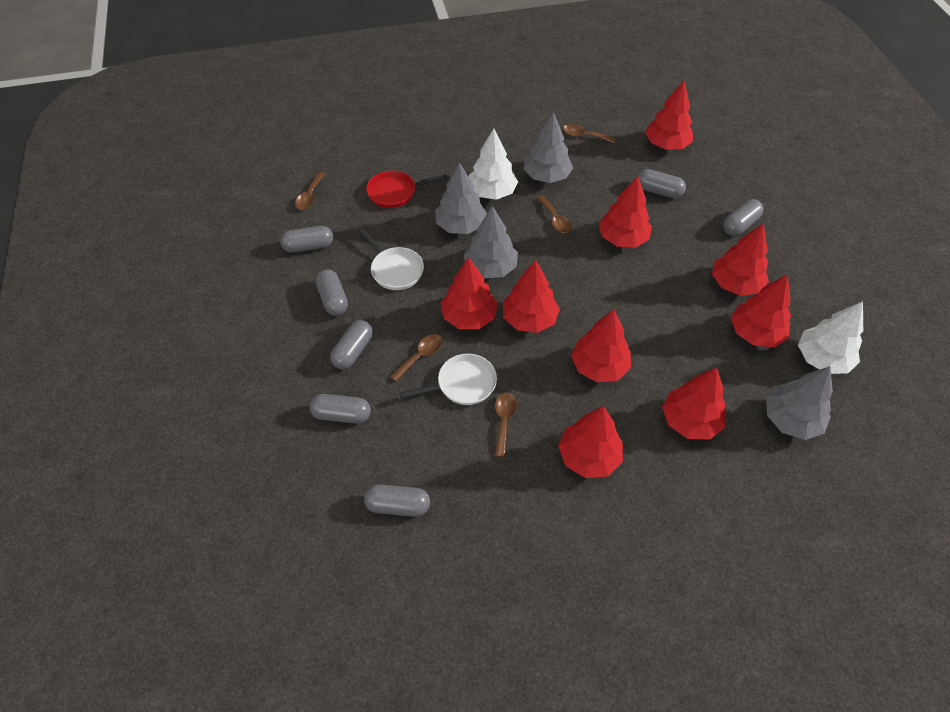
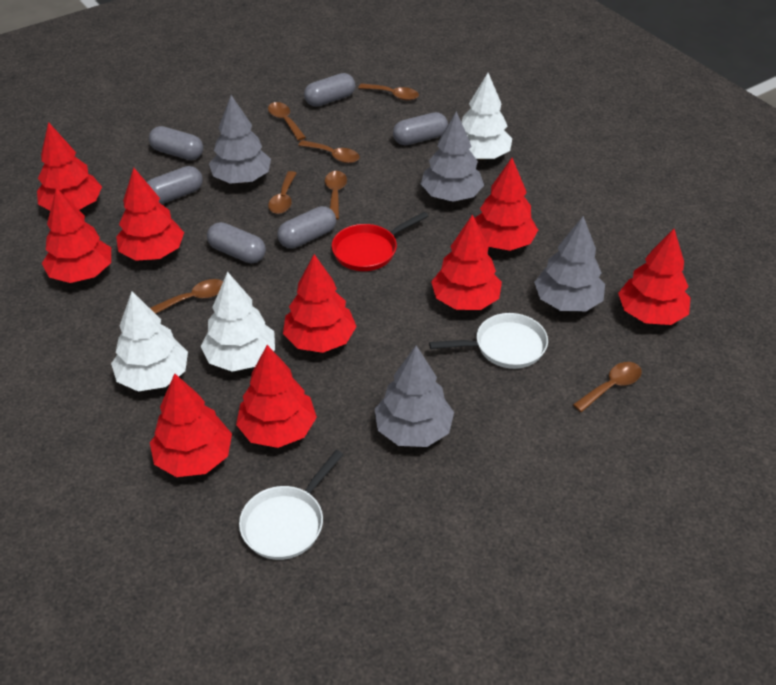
brown spoon: [295,172,325,210] [390,334,443,382] [495,392,517,457] [536,195,572,233] [563,124,616,143] = 5 -> [150,279,223,314] [268,102,306,141] [268,171,297,214] [298,140,360,163] [325,171,347,220] [358,83,419,101] [573,362,642,412] = 7
grey capsule: [280,226,333,253] [309,394,371,424] [315,269,348,316] [330,320,373,369] [364,484,430,517] [638,169,686,198] [723,199,764,236] = 7 -> [147,166,203,204] [149,126,203,160] [207,222,266,263] [277,206,336,249] [304,73,355,107] [393,112,448,145] = 6
white tree: [469,129,518,200] [798,301,863,374] = 2 -> [111,291,188,391] [201,272,275,372] [461,73,512,160] = 3

